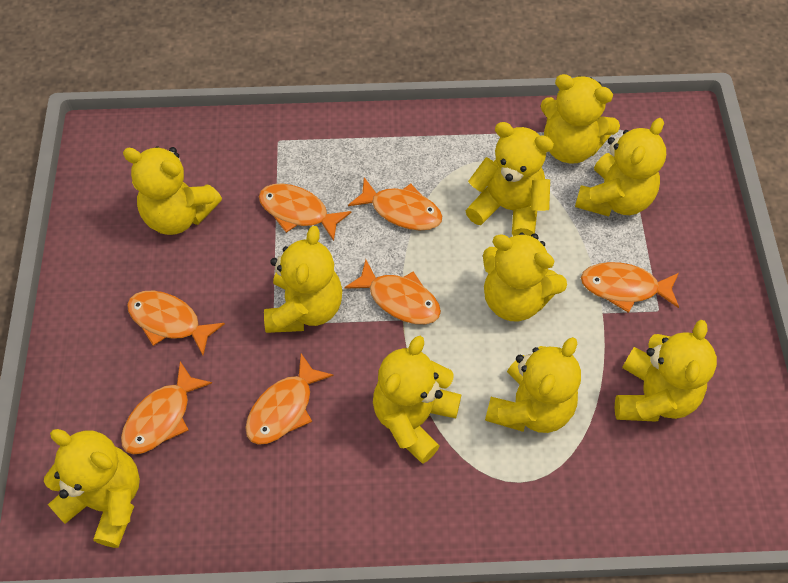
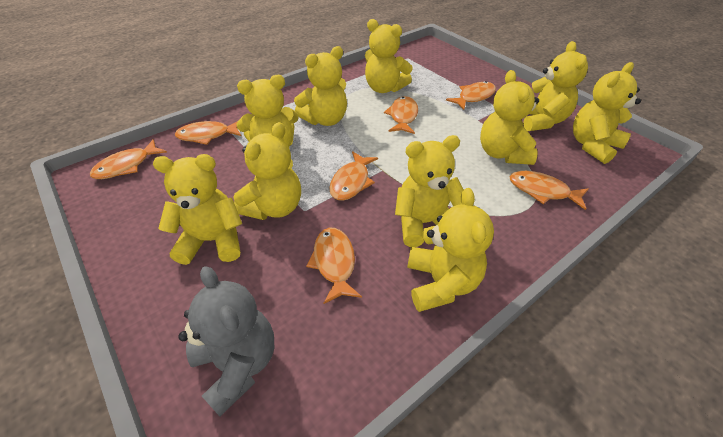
grey teddy bear: none = 0 -> [178,266,274,416] = 1

